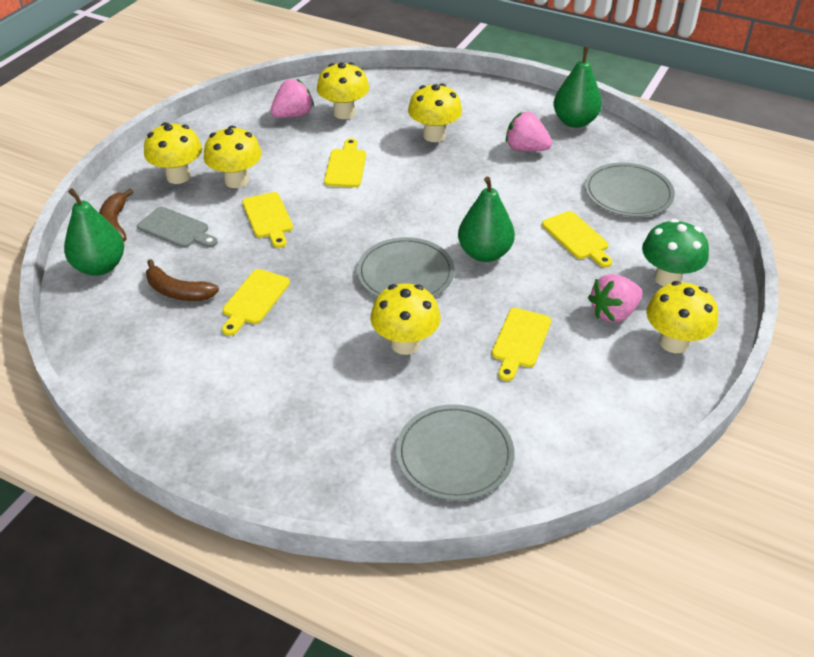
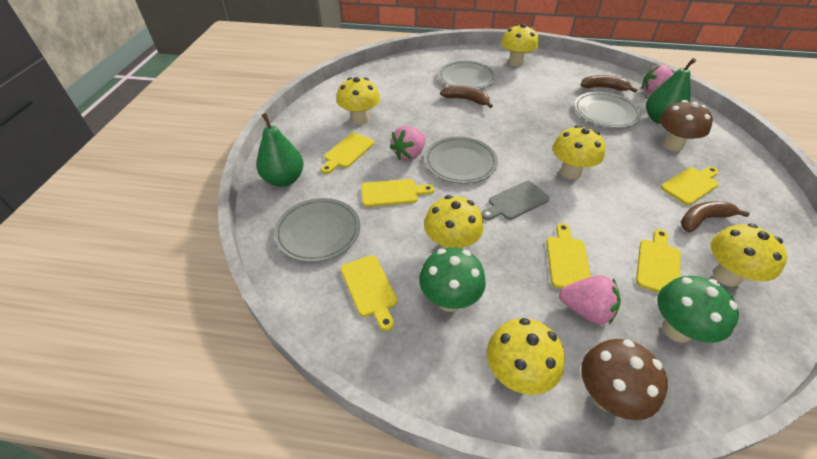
brown banana: [99,188,134,242] [146,259,219,301] = 2 -> [440,86,493,108] [581,75,637,93] [681,201,750,232] = 3
brown mushroom: none = 0 -> [581,339,668,420] [659,100,713,151] = 2
green mushroom: [642,219,709,287] = 1 -> [419,247,486,312] [657,276,739,343] = 2
green pear: [64,188,124,276] [458,177,515,262] [554,47,602,128] = 3 -> [256,113,304,187] [646,58,696,124] = 2
grey plate: [357,237,455,297] [396,404,515,501] [585,163,675,217] = 3 -> [274,198,360,262] [425,137,498,184] [438,61,496,90] [574,92,641,128] = 4
yellow cutting board: [222,269,290,336] [242,192,293,248] [324,138,366,187] [492,308,551,381] [542,211,612,268] = 5 -> [321,133,374,174] [341,255,398,331] [361,179,434,207] [546,223,591,289] [636,229,681,293] [661,167,719,205] = 6

